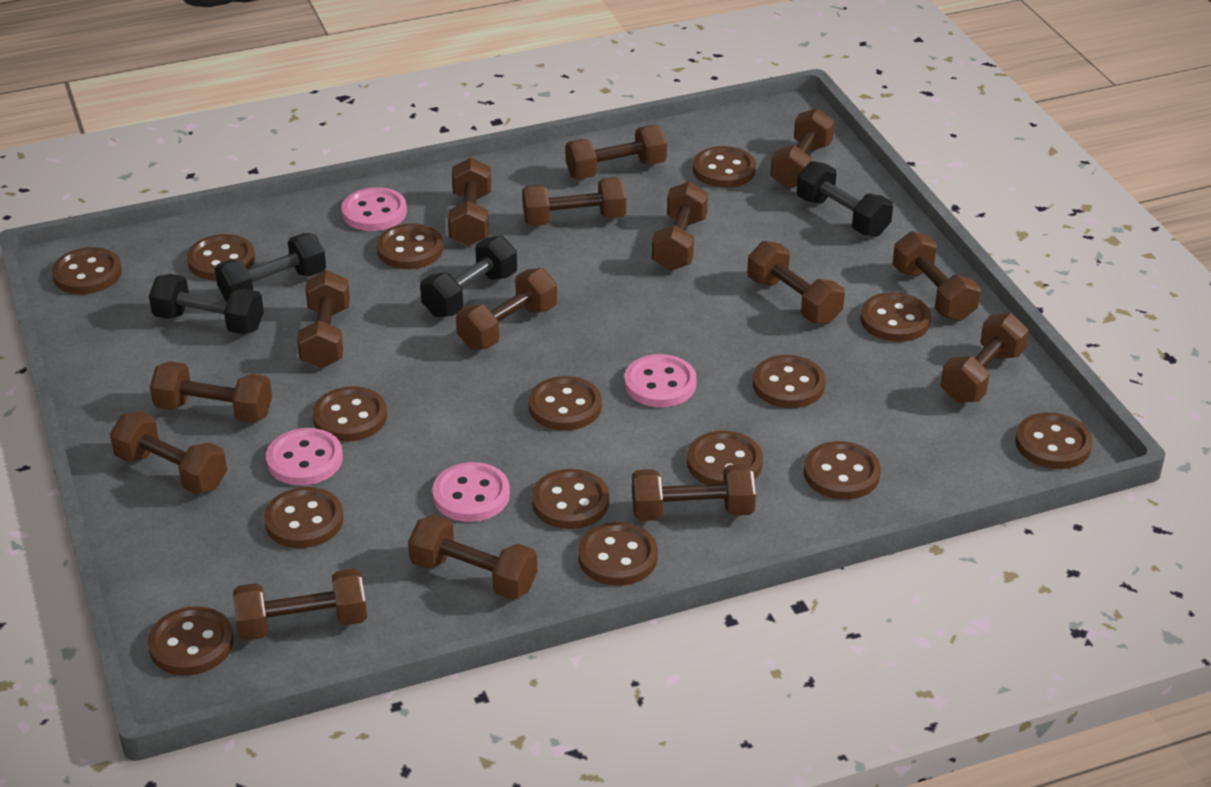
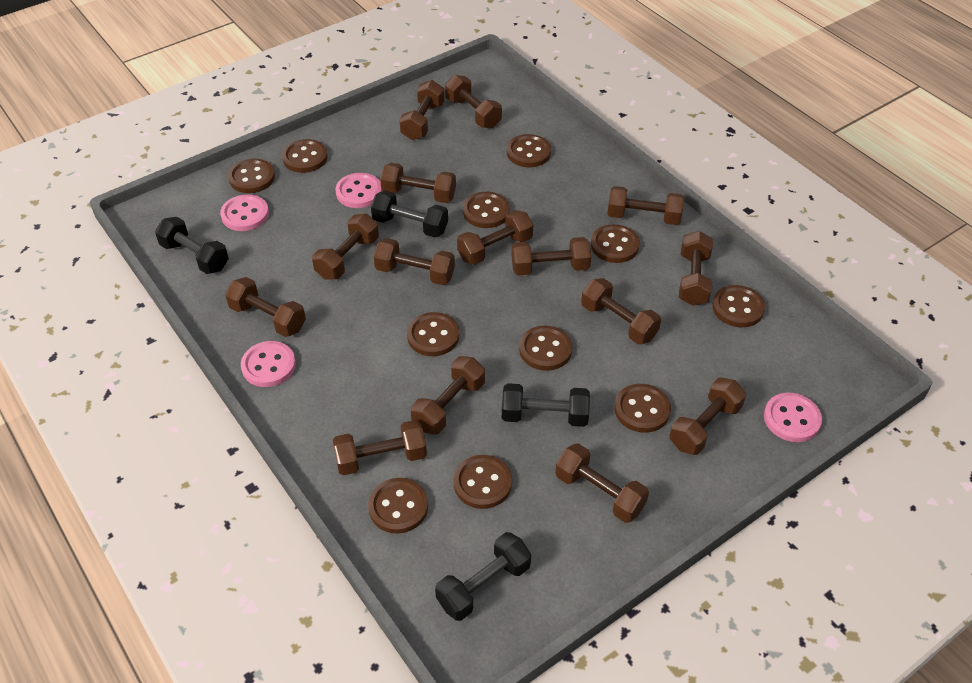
brown button: [52,247,122,294] [148,606,234,675] [187,234,255,280] [264,487,344,548] [312,386,387,442] [376,223,443,269] [528,376,602,431] [532,469,609,529] [578,522,658,586] [687,431,763,484] [693,146,756,188] [753,355,826,408] [804,441,881,500] [861,292,931,342] [1015,413,1093,469] = 15 -> [228,159,275,193] [282,139,328,173] [368,478,428,534] [407,312,459,356] [454,455,512,509] [463,192,510,228] [507,134,551,167] [519,325,572,371] [591,224,640,263] [614,384,671,433] [712,285,765,327] = 11

